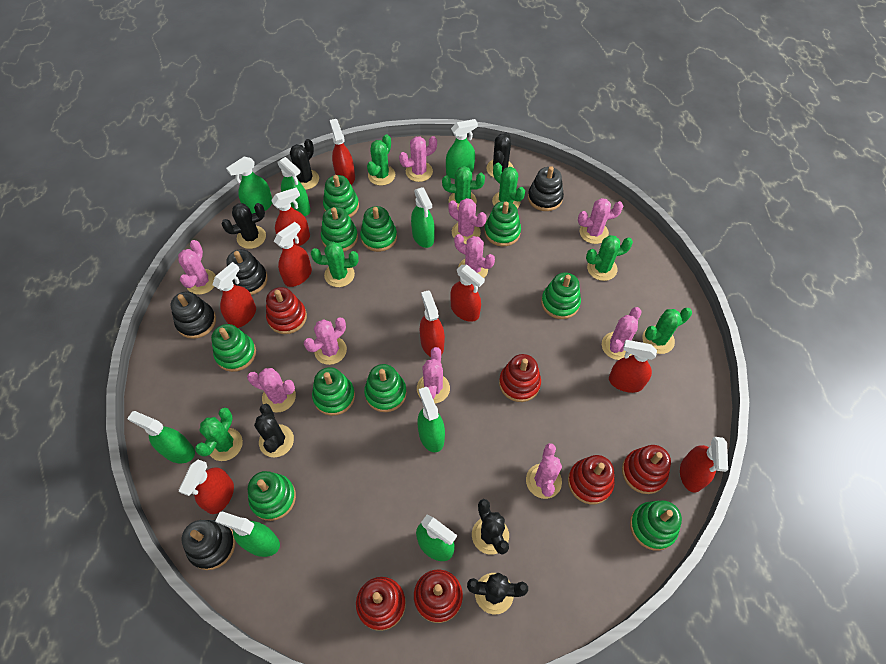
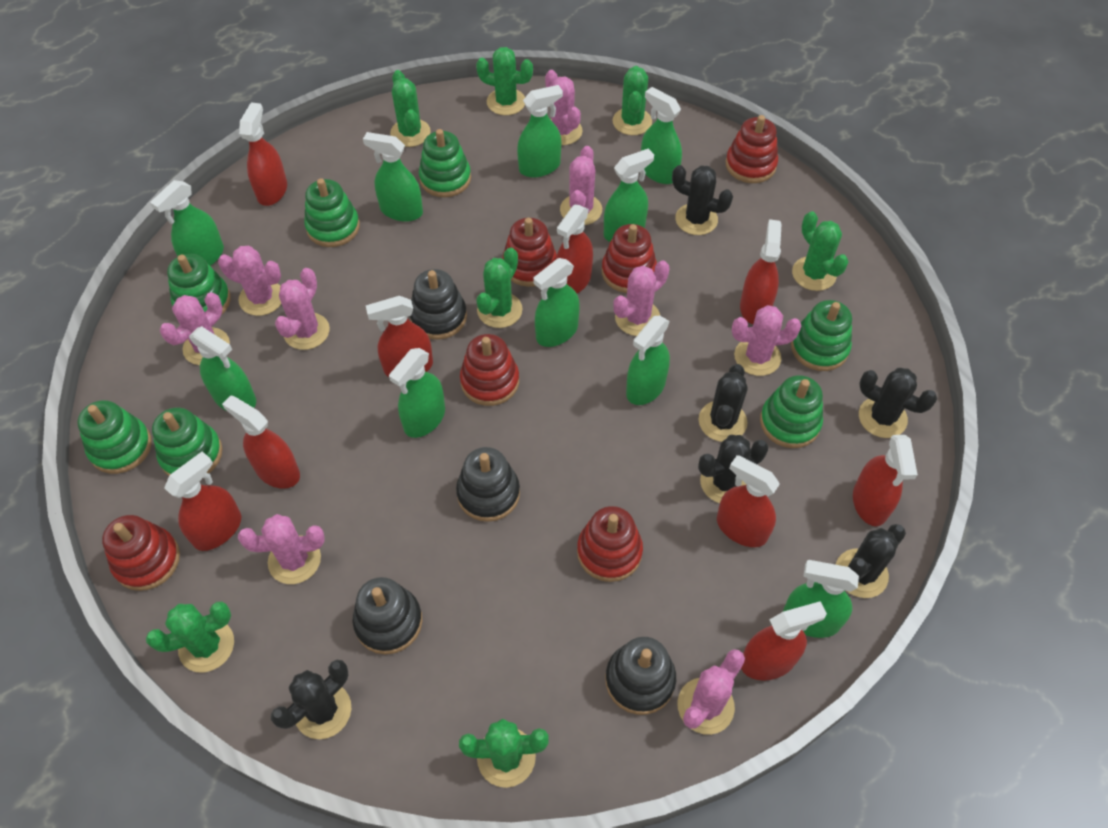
green spray bottle: [127,411,195,463] [215,511,280,557] [226,156,272,214] [277,157,311,216] [411,187,435,248] [416,515,457,561] [417,387,445,452] [446,119,478,179] = 8 -> [150,180,224,266] [189,326,256,410] [363,132,423,222] [389,348,445,438] [517,85,563,177] [533,258,580,347] [604,148,654,242] [626,316,670,405] [641,87,682,184] [783,560,859,638] = 10
green stacking toy: [211,324,256,372] [248,471,296,521] [312,367,355,416] [321,207,358,252] [323,175,359,217] [360,206,397,252] [364,364,407,412] [484,201,521,246] [541,272,581,319] [630,501,682,551] = 10 -> [77,400,152,474] [152,407,223,476] [167,254,231,314] [304,178,360,247] [419,129,471,197] [760,375,823,448] [791,300,852,371] = 7
pink cactus: [178,240,216,295] [247,368,296,412] [304,317,347,365] [399,136,437,182] [417,347,450,403] [448,198,486,244] [454,234,495,278] [526,443,562,499] [578,198,623,244] [602,307,642,360] = 10 -> [160,292,230,365] [218,246,281,316] [238,514,325,584] [275,268,330,350] [545,70,582,145] [560,146,602,225] [613,260,670,336] [678,649,745,735] [732,305,801,376] = 9

